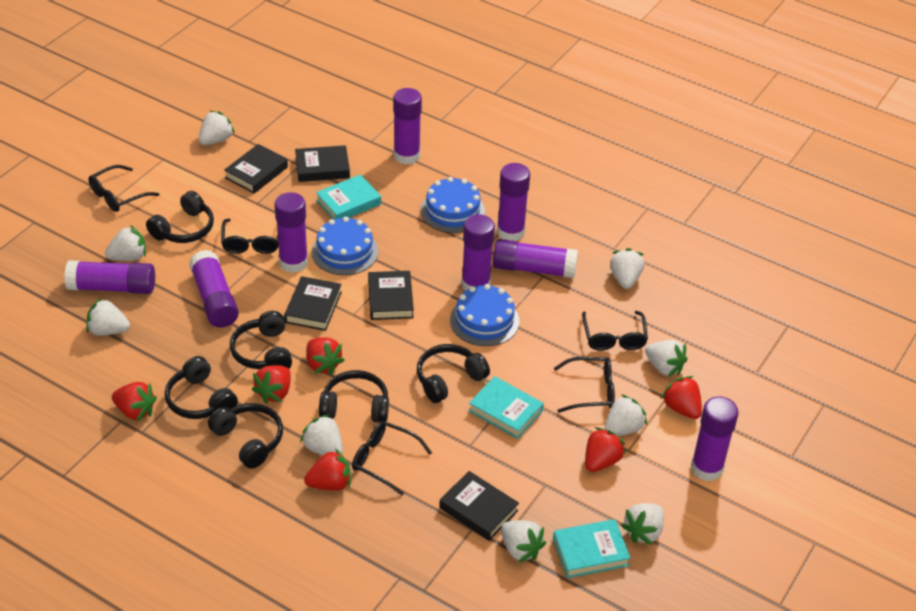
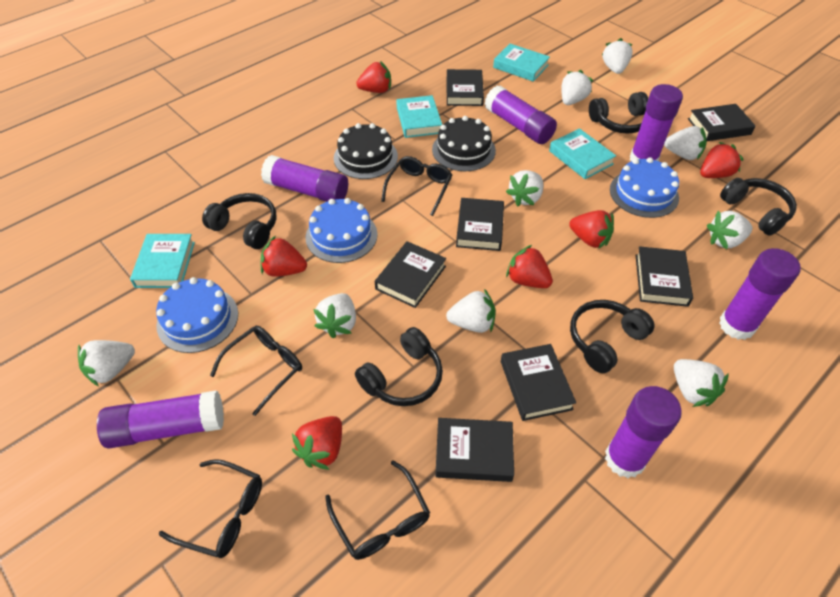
black book: [224,144,288,194] [284,276,342,331] [295,145,350,182] [368,271,414,320] [439,471,519,541] = 5 -> [375,241,446,308] [435,418,514,482] [447,69,484,106] [456,198,504,251] [501,344,576,421] [636,246,693,307] [688,104,755,141] = 7
black cake: none = 0 -> [334,123,398,179] [432,116,496,171] = 2
black glasses: [89,165,159,212] [221,218,279,254] [352,421,432,495] [554,357,615,413] [582,311,648,351] = 5 -> [159,459,262,558] [210,326,302,416] [325,460,430,560] [381,156,452,216] = 4
black headphones: [146,191,214,243] [165,356,238,419] [208,403,283,469] [230,311,292,369] [319,370,389,423] [417,344,490,403] = 6 -> [202,193,276,249] [355,327,443,406] [570,300,655,373] [589,92,648,134] [720,178,797,236] = 5
purple glue stick: [65,260,155,294] [189,250,239,328] [274,192,308,273] [393,88,422,165] [461,214,495,290] [493,239,578,278] [497,163,530,241] [691,396,739,481] = 8 -> [97,391,224,449] [261,155,348,202] [484,85,557,144] [605,386,682,478] [630,84,683,161] [719,248,801,340] = 6
turquoise book: [316,174,381,220] [469,376,544,439] [553,519,631,578] = 3 -> [130,234,195,288] [396,95,442,138] [493,44,550,82] [549,128,616,179] = 4

